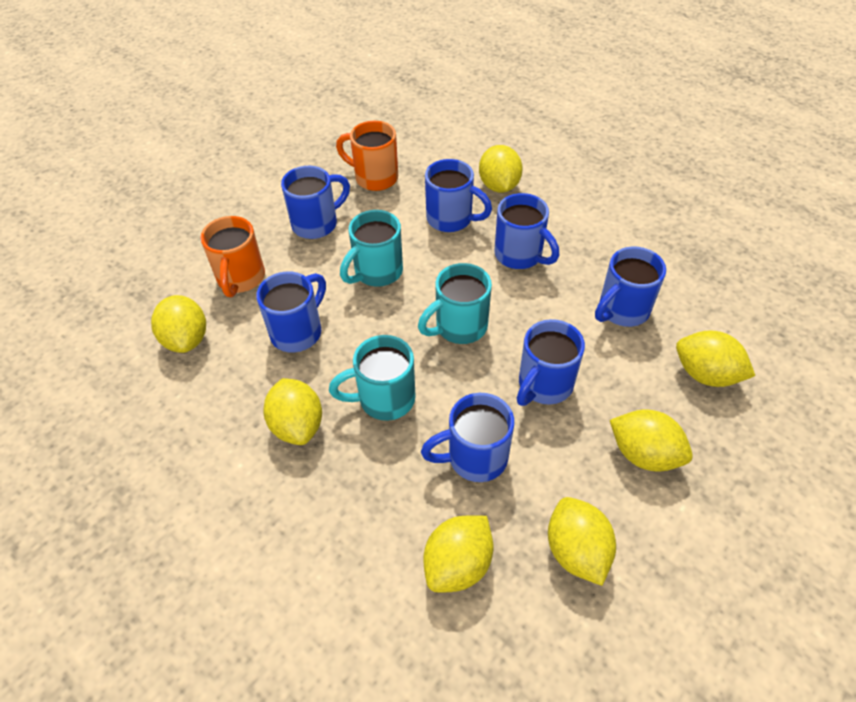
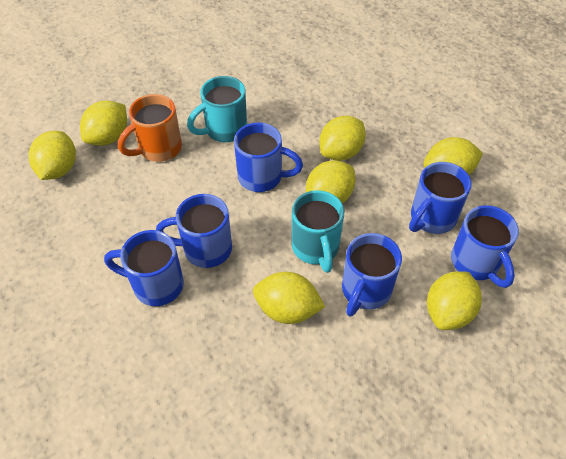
blue mug: [256,271,326,353] [281,166,350,239] [421,393,514,482] [425,159,492,232] [495,193,559,269] [517,319,585,406] [595,246,666,327] = 7 -> [104,230,184,306] [156,194,232,268] [234,122,303,192] [342,233,402,316] [409,162,471,234] [451,205,519,288] = 6
orange mug: [200,216,265,297] [336,121,398,191] = 2 -> [118,94,182,162] = 1
turquoise mug: [329,335,415,421] [340,210,403,287] [418,263,492,344] = 3 -> [187,76,247,142] [292,190,344,273] = 2

